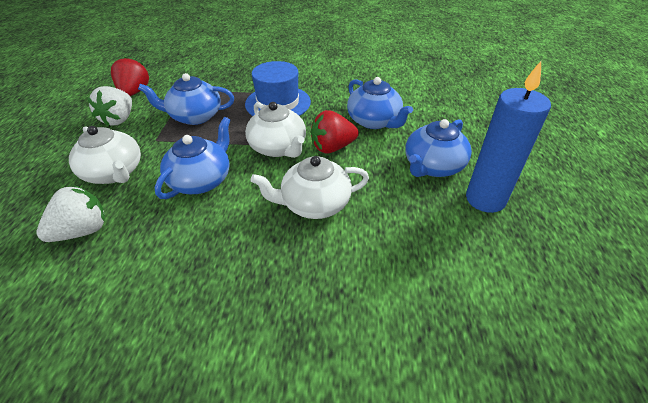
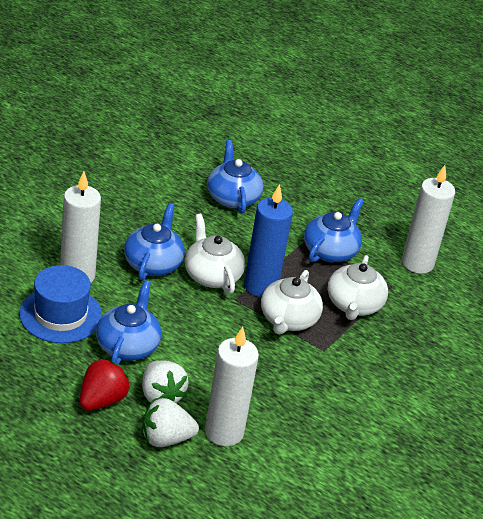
red strawberry: [111,57,149,96] [311,110,359,154] = 2 -> [80,359,130,411] = 1
white candle: none = 0 -> [60,172,101,282] [205,327,259,446] [402,165,455,274] = 3

